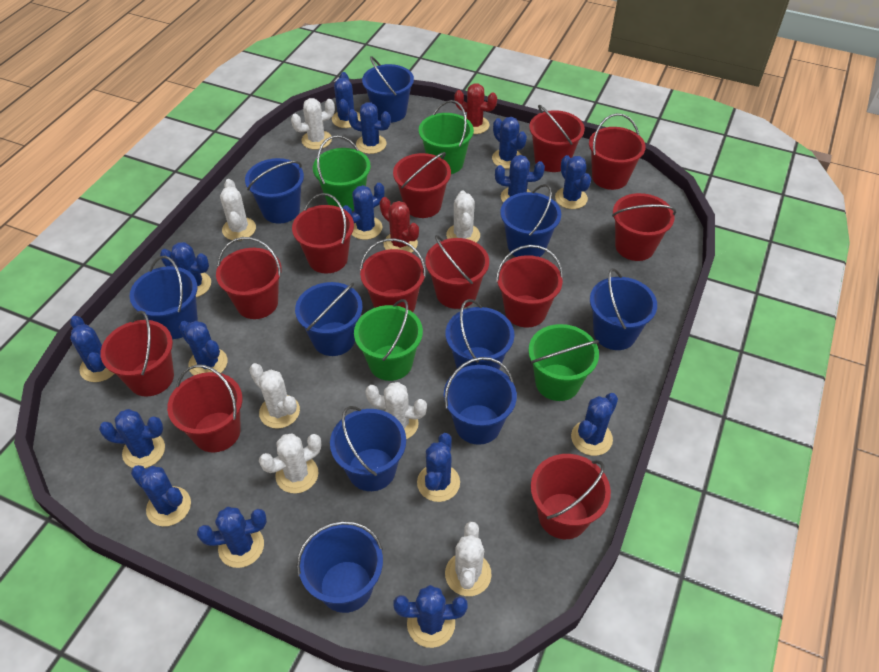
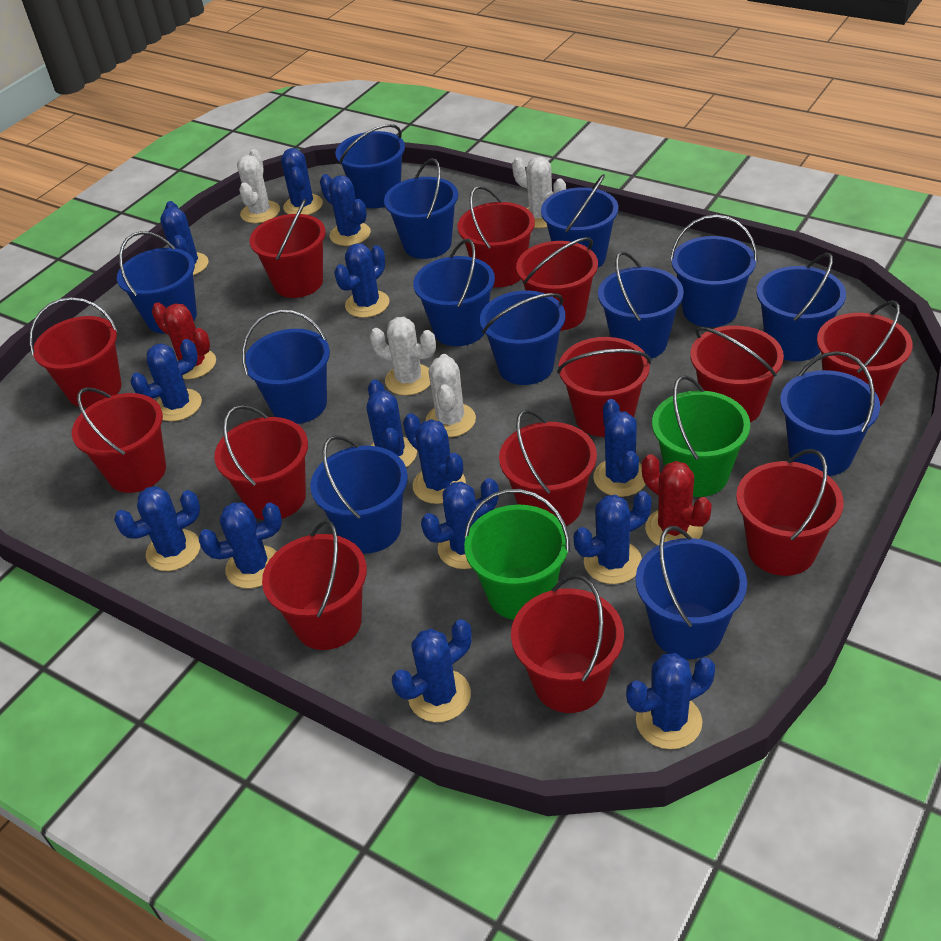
blue bucket: [130,256,198,339] [245,158,304,224] [295,282,363,356] [297,521,383,613] [330,406,406,491] [362,56,414,123] [444,357,517,445] [446,299,515,369] [500,184,561,257] [590,268,657,350] = 10 -> [117,231,197,334] [242,310,330,424] [310,435,408,553] [335,124,405,208] [384,158,458,259] [413,239,495,346] [480,290,565,385] [541,174,618,268] [598,252,684,359] [636,526,747,659] [670,215,758,327] [757,253,846,361] [780,351,880,476] = 13
blue cactus: [70,316,114,382] [99,409,165,468] [131,465,191,526] [160,242,211,297] [179,321,228,375] [197,507,267,568] [332,72,361,128] [343,183,384,240] [348,102,391,154] [393,585,468,648] [417,433,460,502] [492,117,527,169] [495,155,545,203] [555,155,591,209] [571,393,618,456] = 15 -> [114,486,200,571] [130,339,202,422] [160,201,208,276] [198,502,282,589] [281,148,323,215] [320,174,371,246] [334,243,389,318] [367,380,417,467] [392,619,472,722] [403,413,466,504] [421,478,499,569] [574,491,652,584] [593,399,646,497] [626,653,715,749] = 14
green bucket: [313,135,371,211] [354,299,423,381] [419,100,474,174] [528,324,599,401] = 4 -> [464,489,570,620] [652,375,750,497] = 2
red bucket: [100,311,174,397] [167,365,242,452] [216,237,282,319] [292,193,354,273] [360,238,426,312] [393,152,451,218] [425,235,489,309] [496,245,563,328] [529,105,585,172] [531,454,611,539] [589,113,646,190] [612,193,676,261] = 12 -> [29,297,122,408] [72,387,166,493] [214,405,308,520] [250,199,326,298] [262,520,367,650] [457,186,535,287] [499,409,597,526] [511,575,624,713] [516,237,598,331] [557,337,651,437] [690,326,784,422] [736,449,844,576] [817,300,913,406] = 13
white cactus: [220,179,256,241] [249,363,300,428] [259,433,321,493] [291,98,335,150] [365,382,427,439] [445,522,492,596] [446,191,480,243] = 7 -> [237,149,280,223] [370,317,436,396] [426,354,476,437] [512,157,566,228] = 4

